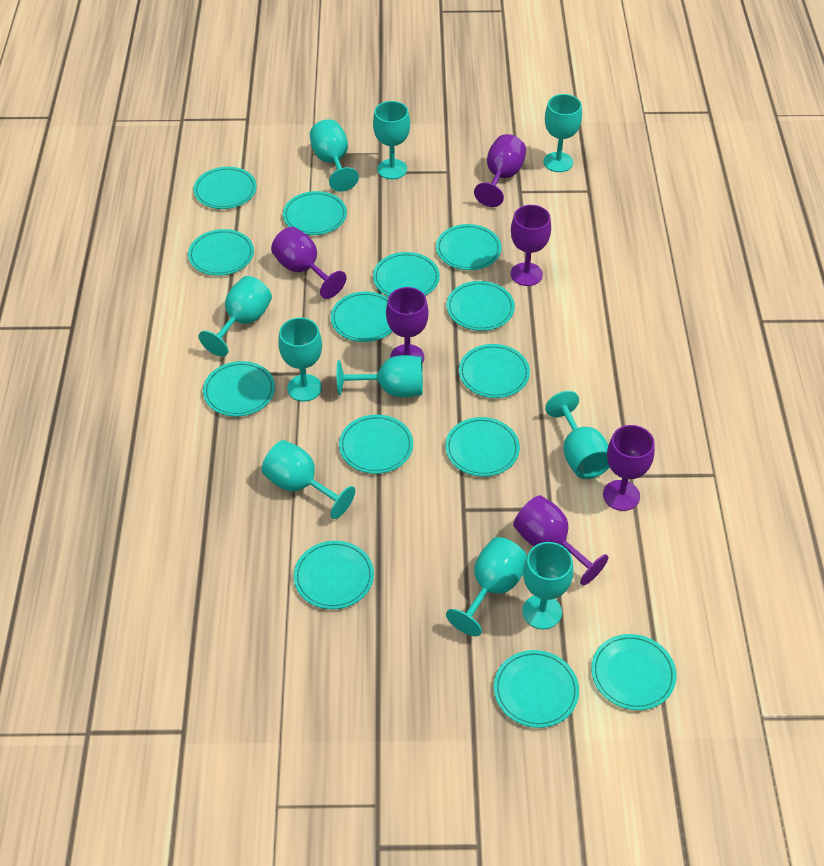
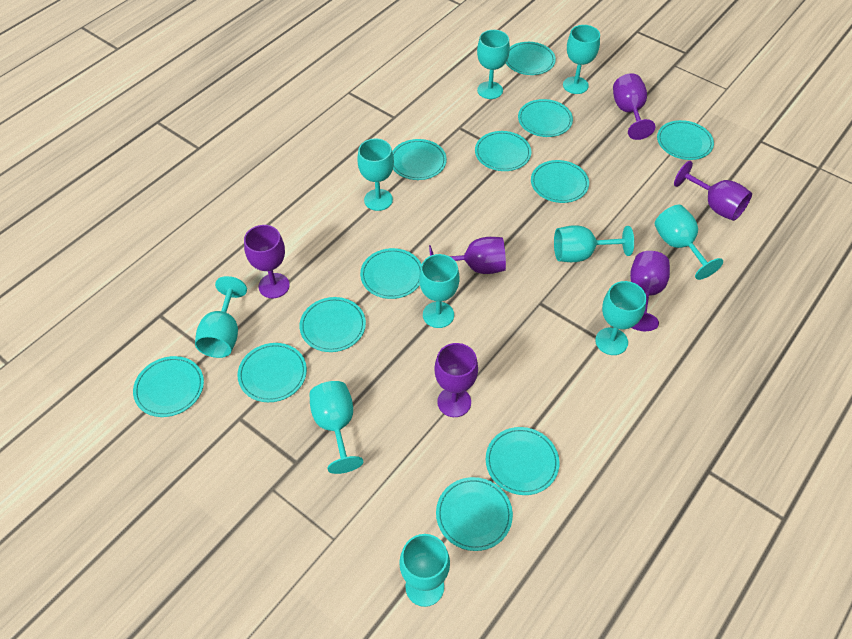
turquoise plate: [188,229,254,276] [194,167,257,209] [203,361,275,417] [283,191,347,235] [294,541,374,609] [331,291,393,342] [339,415,413,474] [373,252,440,296] [436,224,501,270] [445,417,520,477] [447,281,515,331] [459,344,530,398] [494,650,579,728] [591,634,677,710] = 14 -> [133,356,204,417] [237,343,307,402] [299,297,366,352] [360,248,422,299] [392,139,447,180] [436,477,513,551] [475,131,531,171] [486,427,559,495] [506,42,556,75] [518,99,573,137] [531,160,589,203] [657,120,714,160] = 12

